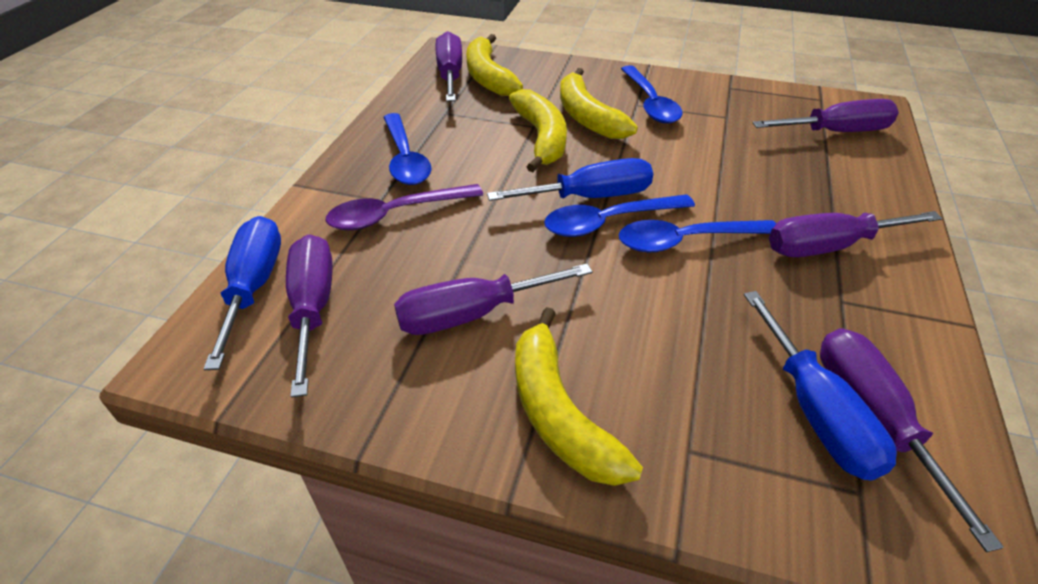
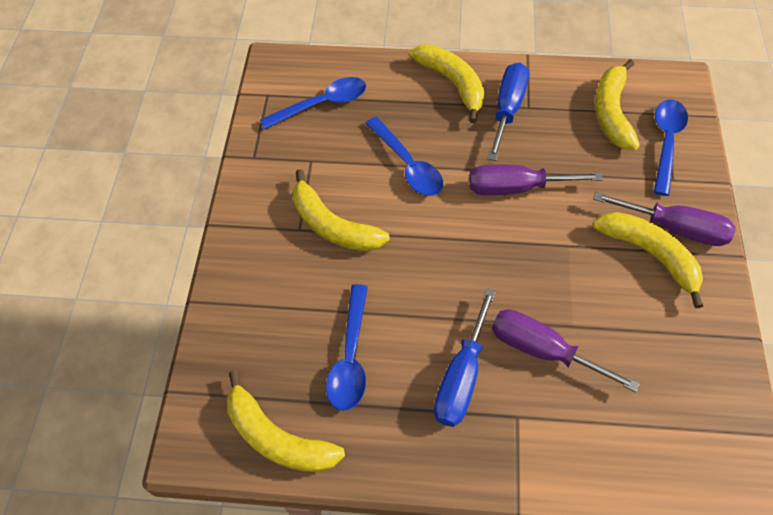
blue screwdriver: [203,216,281,370] [487,158,653,201] [744,291,897,480] = 3 -> [434,288,496,427] [488,63,529,161] = 2
purple screwdriver: [286,234,333,398] [394,263,593,335] [435,31,462,102] [752,99,899,132] [769,211,943,257] [820,328,1004,552] = 6 -> [469,165,603,195] [492,309,640,392] [593,192,736,246] = 3
purple spoon: [326,184,483,230] = 1 -> none = 0
yellow banana: [466,34,523,96] [509,89,567,172] [515,307,643,486] [560,68,638,139] = 4 -> [227,370,345,472] [293,169,390,252] [409,45,485,123] [593,212,703,308] [595,59,640,150] = 5

